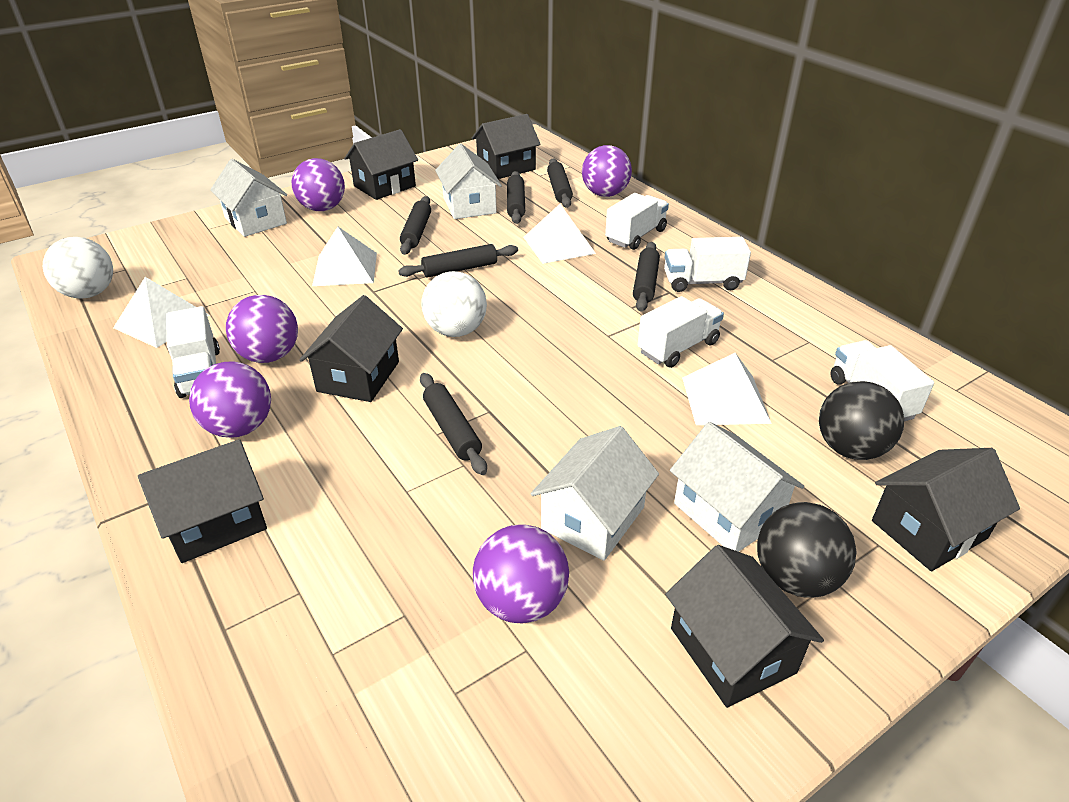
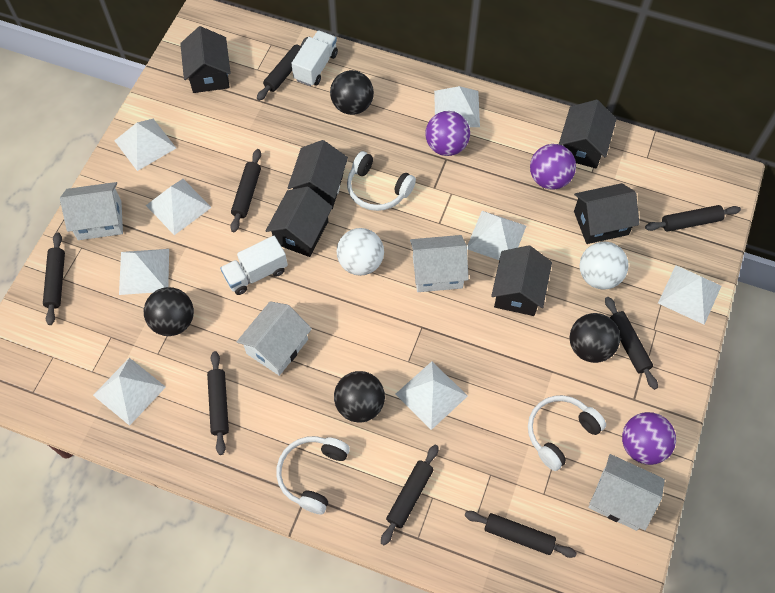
black ball: [757,502,857,597] [819,381,904,460] = 2 -> [144,287,194,336] [330,70,374,115] [334,371,385,423] [569,313,620,363] = 4
black rolling pin: [398,244,518,278] [400,196,431,255] [420,373,487,475] [507,171,525,224] [547,158,573,208] [633,242,660,312] = 6 -> [43,232,65,325] [207,351,229,455] [230,149,261,232] [257,36,310,101] [381,445,438,546] [464,511,577,558] [605,297,658,390] [645,205,741,232] = 8
purple ball: [189,361,271,438] [226,295,298,363] [291,158,345,211] [473,524,569,623] [582,145,632,197] = 5 -> [425,111,470,156] [530,144,576,190] [622,412,676,465] = 3
white headphones: none = 0 -> [276,436,350,514] [347,151,416,211] [528,395,606,471] = 3
white pyramid: [113,277,210,348] [312,227,377,286] [523,204,596,264] [682,353,772,425] = 4 -> [93,358,166,426] [114,119,176,171] [119,249,169,295] [146,179,212,235] [396,361,468,430] [434,86,480,127] [467,211,526,260] [658,265,721,325] = 8
white truck: [166,306,220,398] [605,193,669,250] [638,296,724,368] [664,237,751,292] [830,340,934,421] = 5 -> [220,236,288,295] [291,30,338,86] = 2

